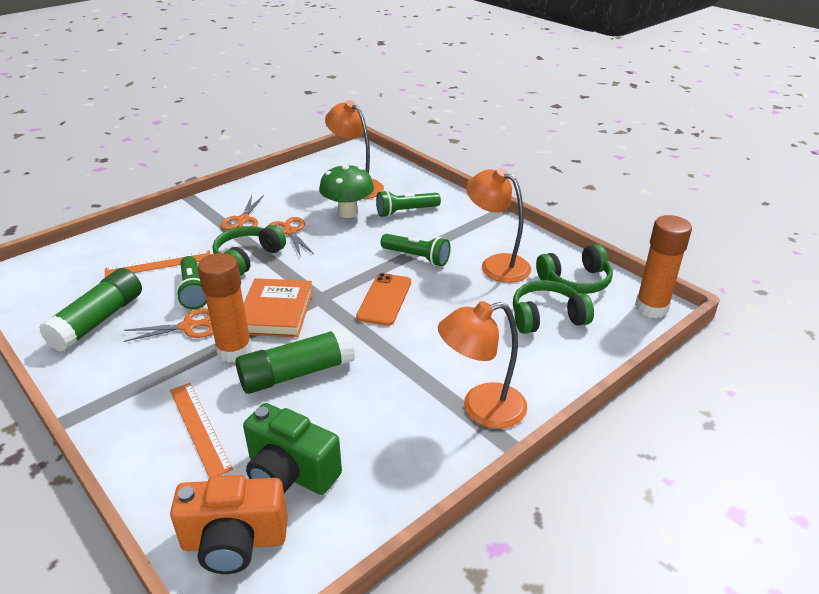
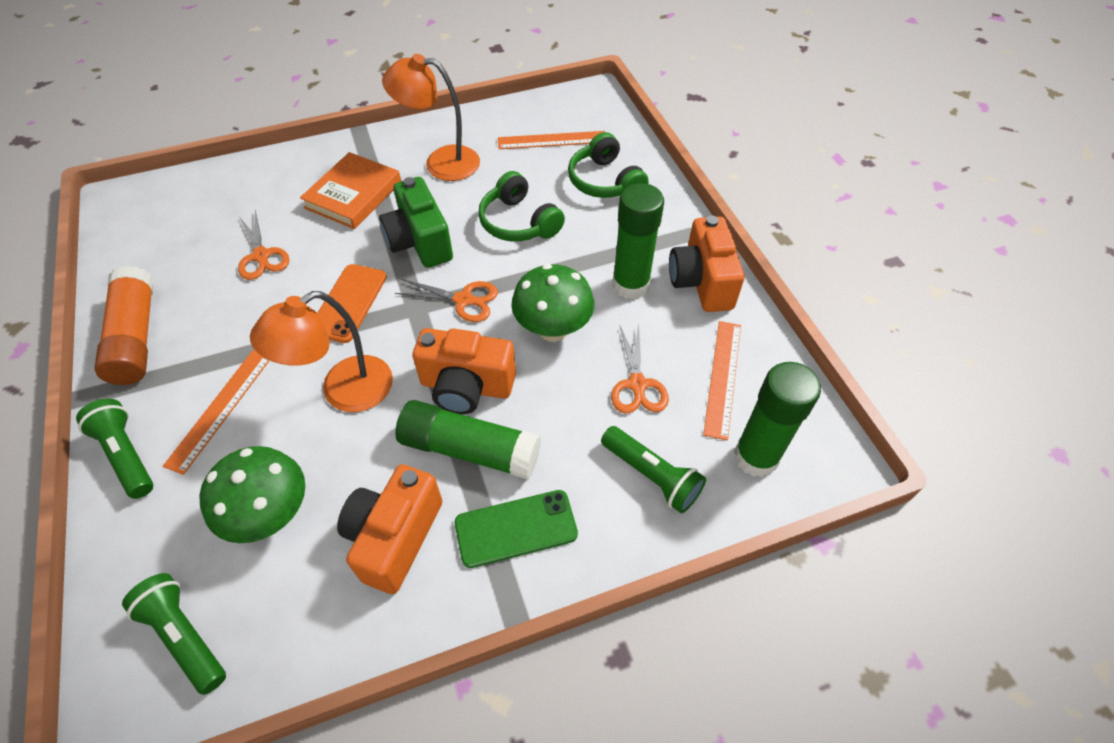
green glue stick: [39,268,142,352] [236,327,355,394] = 2 -> [395,400,541,479] [612,183,664,299] [734,362,821,477] = 3
green headphones: [213,225,286,276] [513,280,594,334] [536,244,613,294] = 3 -> [478,171,565,241] [568,132,649,198] = 2
green mushroom: [319,164,374,218] = 1 -> [200,446,305,543] [511,264,594,342] = 2
green phone: none = 0 -> [455,490,578,568] = 1
orange camera: [170,475,288,574] = 1 -> [337,464,442,594] [413,328,516,414] [669,215,745,312] = 3
orange glue stick: [198,253,252,363] [635,215,692,318] = 2 -> [94,266,153,385] = 1
orange lamp: [325,100,384,199] [438,301,527,429] [466,168,531,283] = 3 -> [250,291,393,412] [382,54,480,181] = 2
orange ruler: [105,250,211,277] [170,383,233,478] = 2 -> [163,350,270,475] [498,131,605,149] [703,321,741,440] = 3

